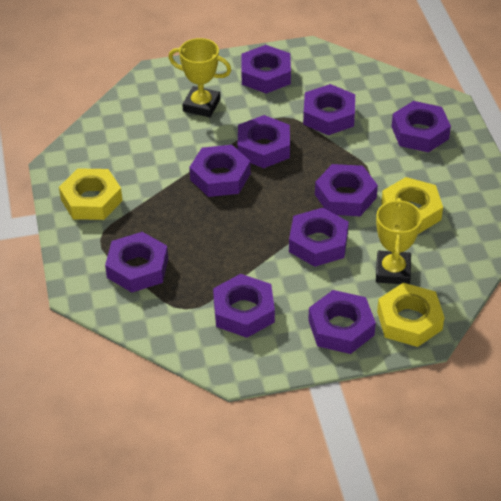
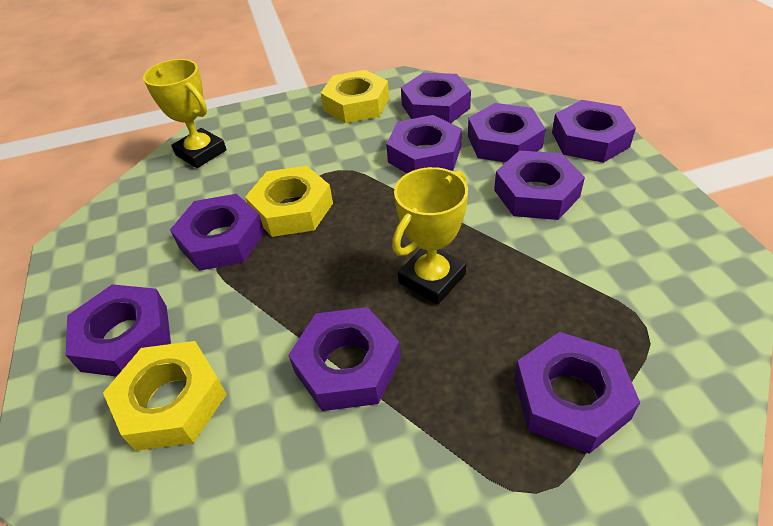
purple nut: [105,232,168,293] [189,145,251,197] [213,274,275,338] [238,115,290,168] [242,45,291,94] [289,208,349,267] [303,84,355,135] [308,290,376,354] [315,164,378,216] [392,101,451,153] = 10 -> [66,284,171,377] [170,194,265,271] [288,307,401,411] [386,115,462,173] [401,73,471,123] [468,103,546,163] [494,151,585,220] [514,332,640,454] [552,100,636,163] = 9

